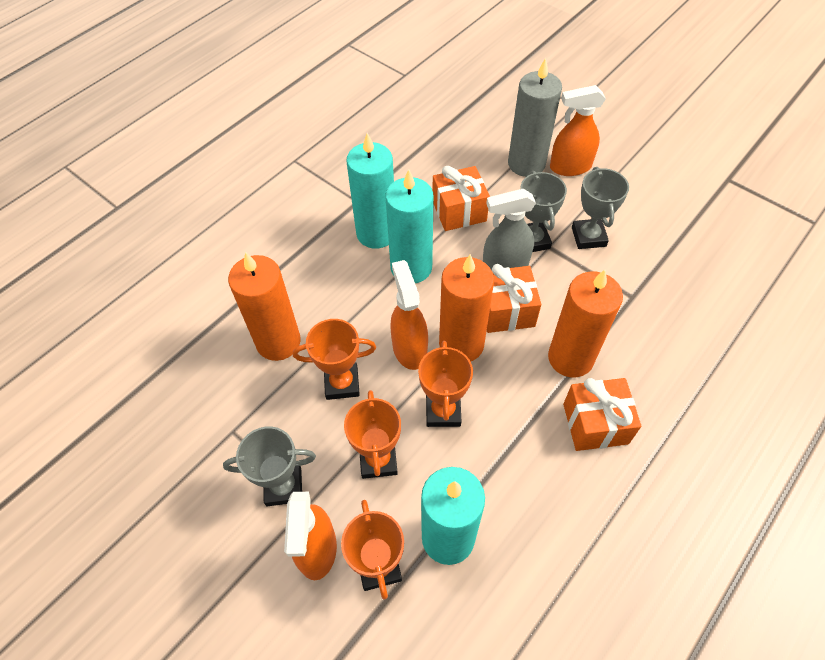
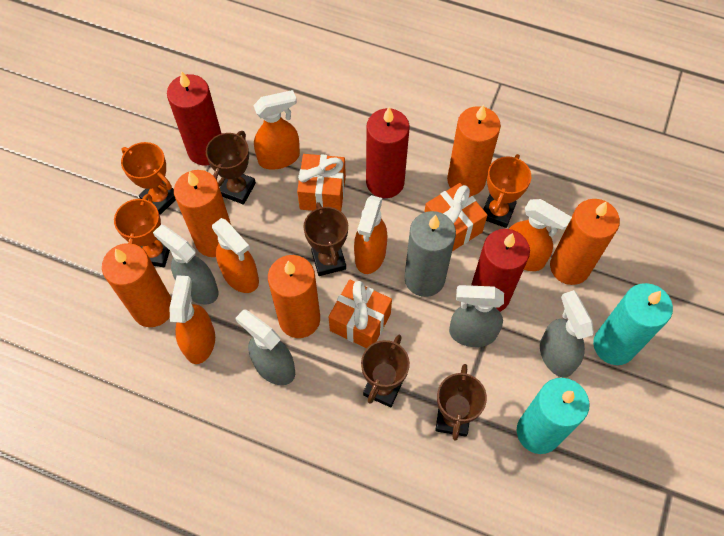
brown trophy: none = 0 -> [206,131,256,205] [304,202,348,276] [361,335,410,407] [435,364,487,441] = 4
grey spray bottle: [483,189,536,270] = 1 -> [153,225,219,305] [235,309,295,385] [449,285,504,347] [540,290,594,378] = 4
grey trophy: [223,426,316,506] [520,171,567,252] [572,167,629,249] = 3 -> none = 0
orange candle: [228,252,301,361] [439,254,494,361] [548,270,623,377] = 3 -> [102,243,172,327] [174,170,231,257] [268,255,320,338] [447,104,501,196] [550,199,620,285] = 5
orange spray bottle: [284,492,337,580] [390,260,428,370] [550,85,606,176] = 3 -> [169,275,215,364] [212,218,259,293] [253,90,300,170] [354,195,387,274] [509,199,572,271] = 5
orange trophy: [293,319,376,400] [341,500,404,600] [344,390,401,479] [418,341,473,427] = 4 -> [114,194,170,267] [121,142,176,215] [483,154,531,228] = 3
red candle: none = 0 -> [167,71,222,166] [366,107,410,198] [471,229,530,312] = 3
turquoise candle: [346,133,394,249] [386,169,434,283] [421,467,485,565] = 3 -> [517,378,590,454] [593,283,673,365] = 2

